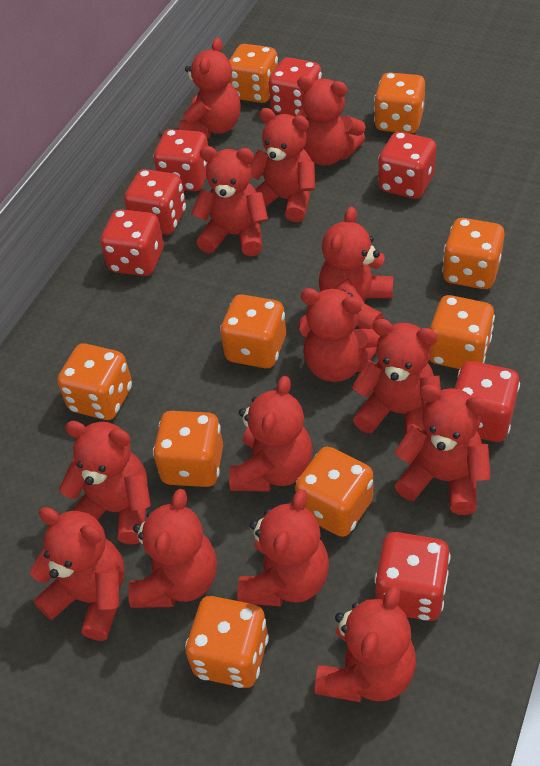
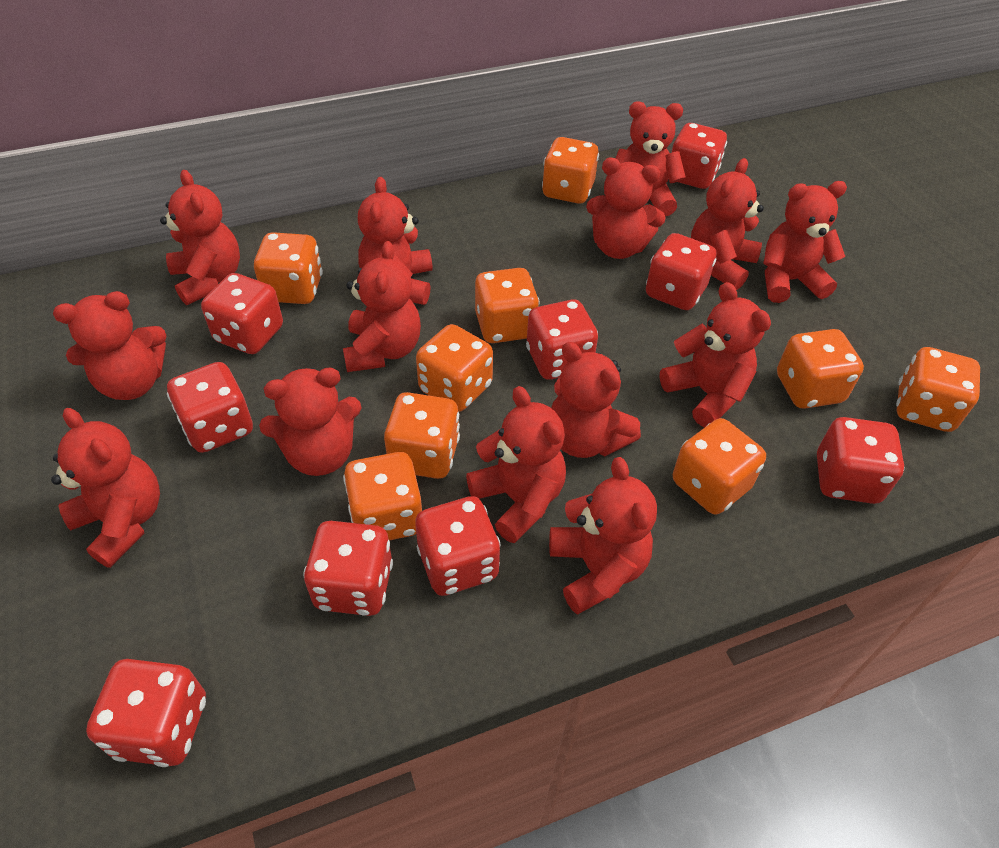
red dice: [100,209,164,276] [124,169,186,235] [153,129,208,191] [268,57,322,117] [374,532,450,621] [378,132,436,199] [455,361,520,442] = 7 -> [86,659,206,767] [167,362,253,453] [201,273,283,354] [303,521,393,616] [415,496,501,596] [526,300,598,380] [646,233,716,310] [671,123,727,189] [817,417,904,504] = 9

